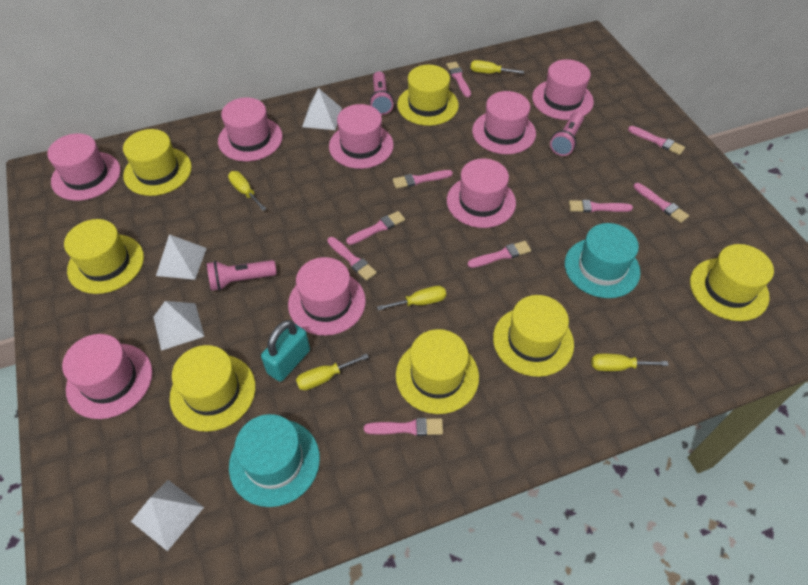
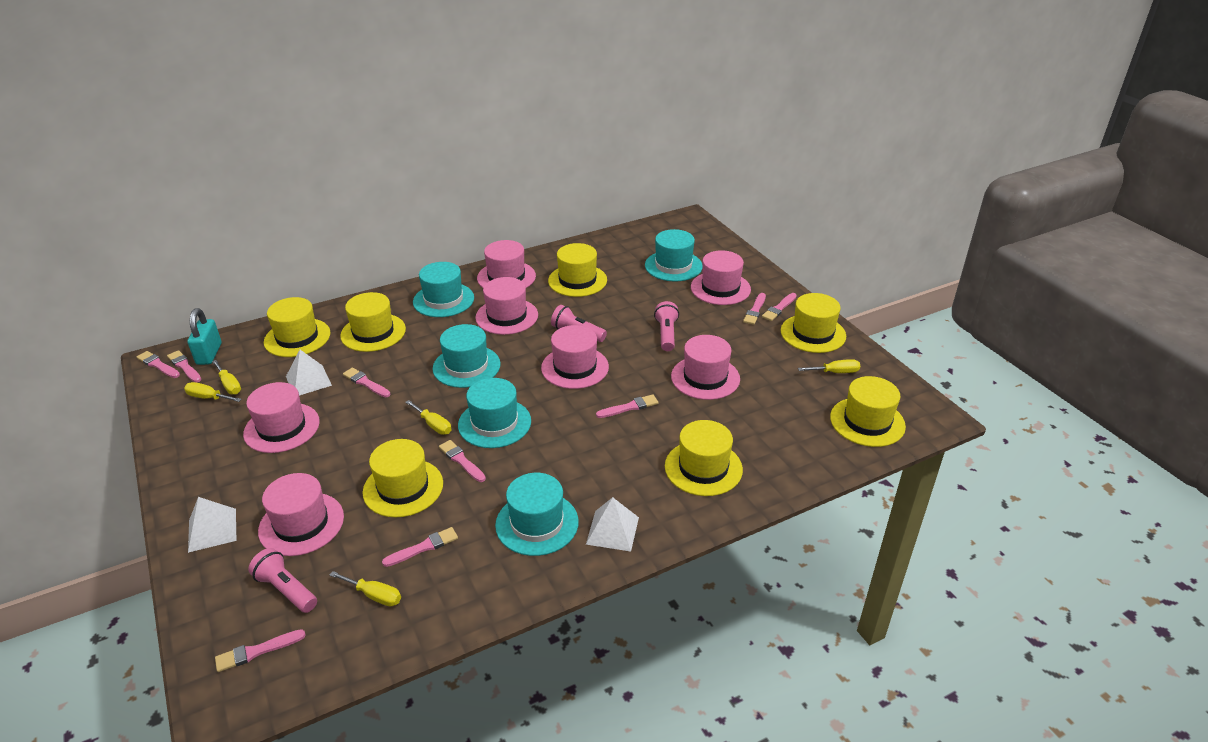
pink hat: [47,133,121,201] [62,334,153,419] [218,97,283,162] [288,257,366,336] [329,104,394,169] [447,159,516,228] [472,91,536,154] [532,59,594,120] = 8 -> [243,382,320,453] [258,473,344,556] [475,277,538,335] [477,240,536,288] [541,325,609,389] [671,335,740,400] [691,250,751,305] = 7
turquoise hat: [229,414,320,507] [565,223,640,298] = 2 -> [413,262,474,317] [433,324,501,388] [458,378,531,448] [495,473,579,556] [645,229,703,282] = 5
white pyramid: [131,480,204,551] [154,301,205,351] [156,234,207,280] [302,88,342,130] = 4 -> [188,497,236,553] [286,350,332,396] [586,497,639,551] = 3

